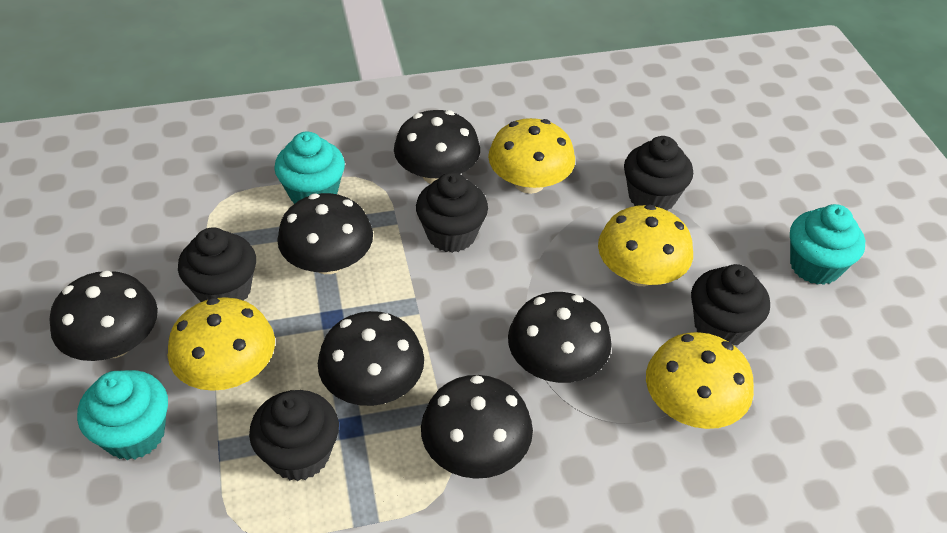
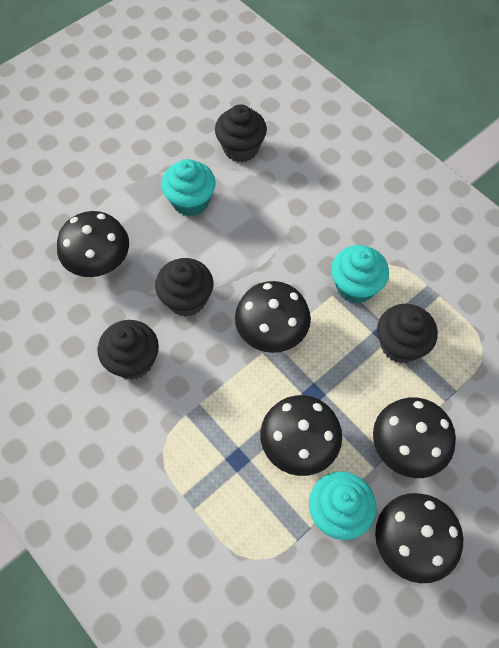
black cupcake: [178,227,256,302] [249,390,339,481] [416,172,488,253] [624,136,693,211] [691,264,770,345] = 5 -> [98,320,159,380] [155,258,213,317] [215,104,267,162] [377,304,438,363] = 4
black mushroom: [49,270,158,361] [277,193,373,274] [318,311,424,406] [394,110,480,184] [421,375,533,479] [508,292,612,383] = 6 -> [57,211,129,277] [235,281,311,353] [260,395,342,476] [373,398,456,478] [375,493,463,583] = 5
yellow mushroom: [168,297,275,391] [488,118,575,194] [598,205,693,286] [646,332,754,429] = 4 -> none = 0

